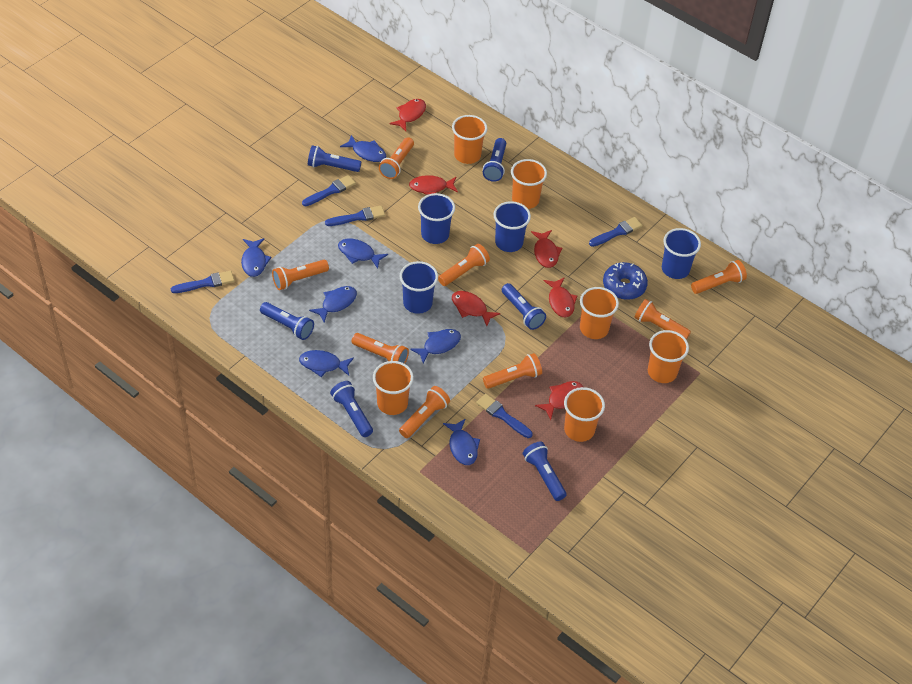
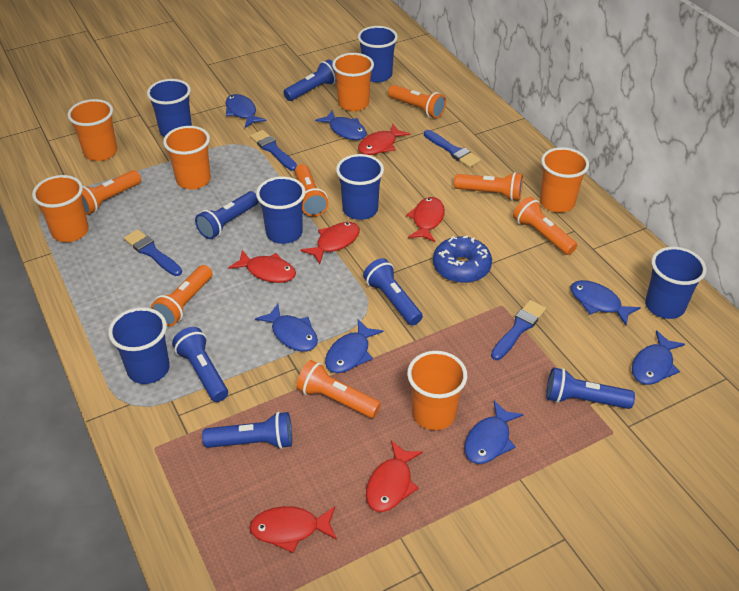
blue brush: [171,271,235,293] [302,175,356,206] [325,206,385,226] [476,394,533,438] [589,217,642,247] = 5 -> [124,229,182,276] [250,130,297,171] [424,130,481,168] [491,300,546,360] = 4
blue cup: [400,261,438,314] [418,193,455,244] [494,201,531,252] [662,228,701,279] = 4 -> [108,307,170,384] [147,79,192,137] [256,176,306,244] [336,154,384,220] [358,26,398,82] [645,247,707,319] = 6
orange flashlight: [272,260,329,290] [352,333,409,364] [379,137,414,179] [399,386,450,438] [438,244,490,286] [483,353,542,389] [634,299,691,340] [691,260,747,294] = 8 -> [82,170,141,215] [151,265,212,326] [295,164,328,217] [296,360,381,418] [388,85,446,118] [454,172,523,201] [513,197,577,255] = 7

